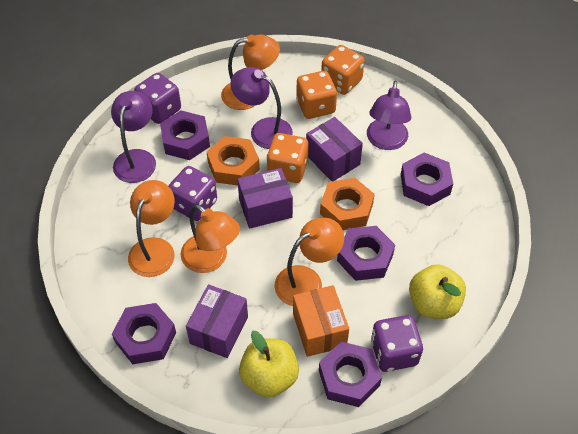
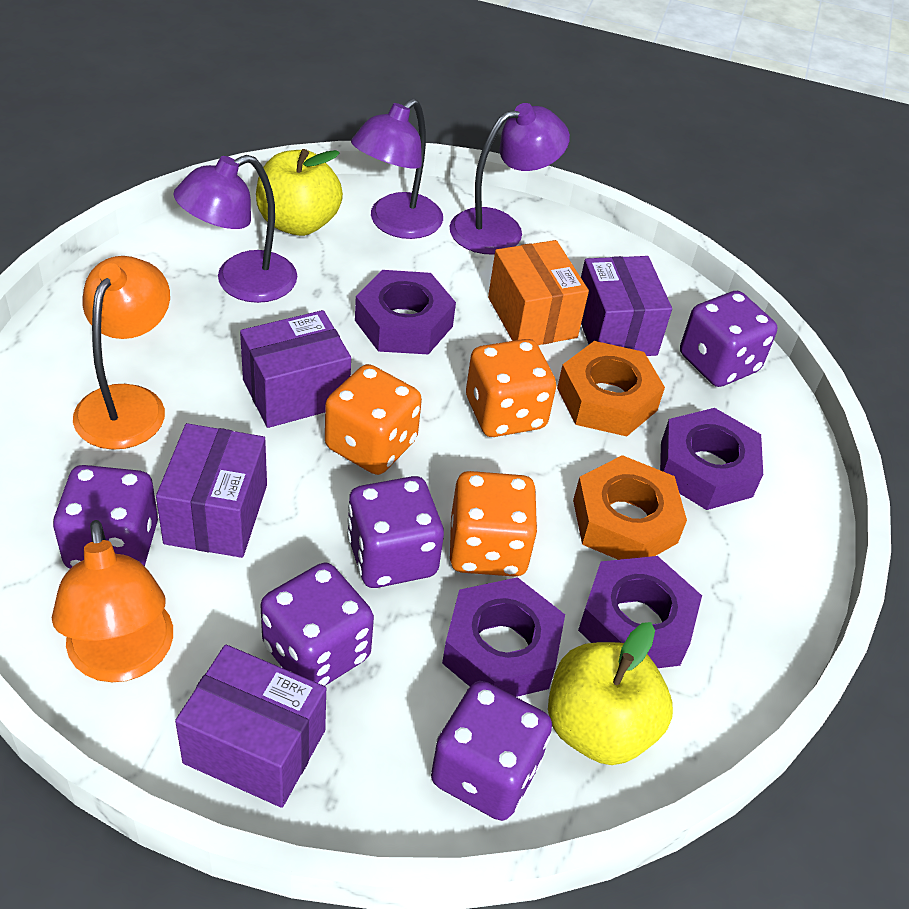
orange lamp: [128,180,175,277] [181,204,240,273] [221,34,280,110] [274,218,344,306] = 4 -> [52,520,173,682] [73,256,170,450] = 2
purple box: [186,284,248,358] [237,168,293,229] [306,117,363,181] = 3 -> [156,423,267,558] [175,645,326,808] [240,310,351,428] [581,256,672,356] = 4
purple dice: [134,73,181,124] [169,166,217,221] [371,315,423,372] = 3 -> [53,465,158,569] [260,563,374,686] [347,476,444,588] [431,681,552,821] [680,291,777,387] = 5
purple nut: [112,303,176,364] [160,111,210,160] [319,342,382,407] [337,226,395,281] [401,153,453,206] = 5 -> [355,270,456,354] [442,577,565,697] [578,556,702,668] [660,408,763,510] = 4

